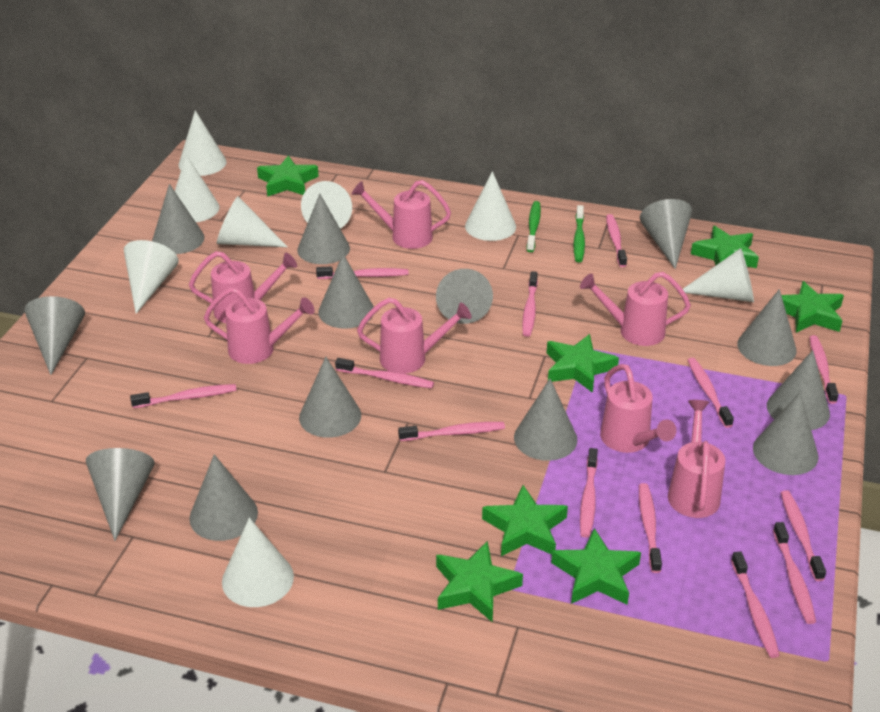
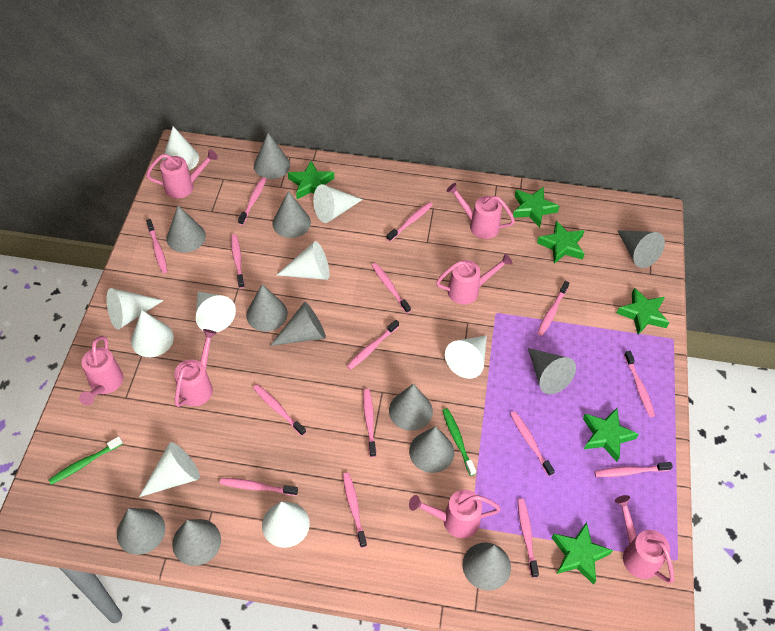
green star: [257,155,319,197] [436,541,523,623] [482,485,568,556] [547,334,619,393] [551,528,641,605] [691,226,759,268] [781,281,844,333] = 7 -> [288,161,334,199] [513,187,560,228] [537,221,585,264] [551,522,613,585] [583,408,639,462] [617,288,669,335] = 6
grey cone: [24,296,85,375] [86,448,155,541] [152,184,204,254] [189,454,258,541] [297,193,350,264] [299,357,361,438] [318,254,374,329] [436,269,493,324] [514,379,577,461] [640,199,692,269] [737,289,797,366] [753,392,819,475] [767,350,830,430] = 13 -> [117,508,165,555] [167,206,206,253] [172,519,221,566] [246,284,288,332] [254,133,290,179] [270,302,326,346] [272,191,311,238] [389,384,433,431] [409,426,454,473] [462,543,511,590] [528,348,576,394] [617,230,665,268] = 12
pink toothbrush: [130,384,237,408] [316,266,409,279] [335,358,434,388] [398,422,505,441] [522,271,538,337] [580,448,598,538] [606,214,627,267] [639,483,662,573] [688,358,734,428] [731,552,780,658] [773,522,816,624] [781,490,826,581] [809,335,839,404] = 13 -> [146,219,168,273] [220,478,298,496] [231,234,244,288] [238,177,266,225] [253,384,306,436] [343,472,367,548] [347,320,399,370] [363,389,376,457] [372,263,411,314] [387,202,433,241] [510,411,555,476] [518,499,539,578] [537,281,569,336] [594,462,673,477] [624,351,655,417] = 15
white cone: [124,240,178,314] [175,154,220,222] [179,110,226,176] [217,196,287,247] [222,518,294,607] [301,181,352,229] [465,171,516,241] [683,248,754,302] = 8 -> [106,288,164,329] [131,310,174,357] [139,442,200,497] [162,126,199,170] [196,292,236,332] [262,501,310,548] [277,241,330,280] [313,184,363,223] [445,335,487,379] = 9

